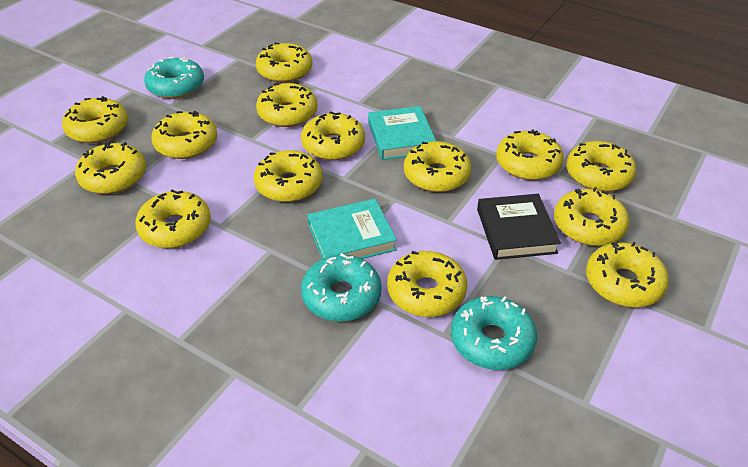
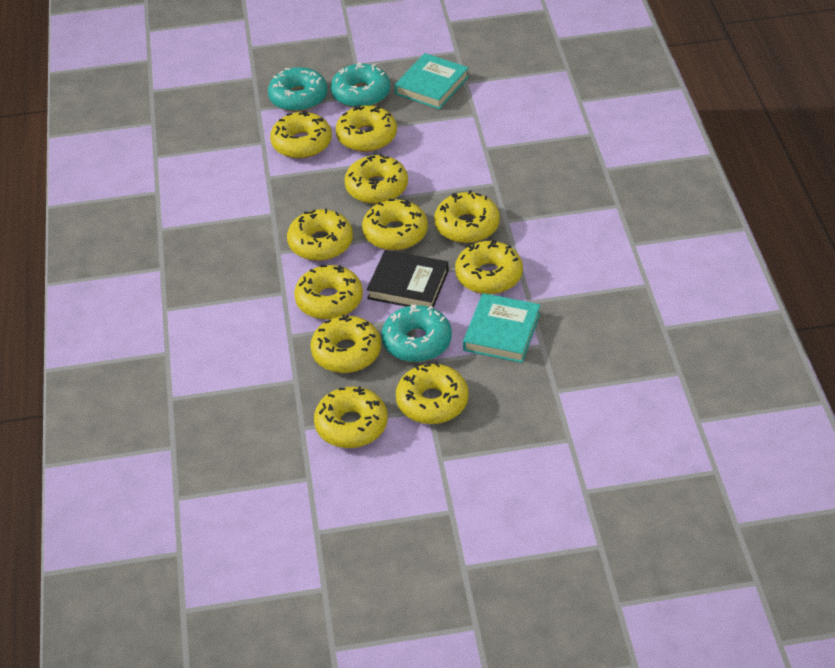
yellow donut: [62,96,128,143] [75,142,146,194] [135,189,211,248] [151,111,217,159] [254,150,322,202] [256,42,313,83] [256,83,318,127] [301,111,365,160] [387,251,467,317] [404,141,471,192] [496,129,564,180] [554,187,629,246] [566,141,636,192] [586,242,669,307] = 14 -> [270,111,332,159] [287,209,353,261] [294,265,363,320] [310,315,381,373] [314,387,388,448] [336,105,397,152] [344,154,408,204] [362,199,428,251] [396,362,469,424] [434,190,500,243] [455,240,523,294] = 11

